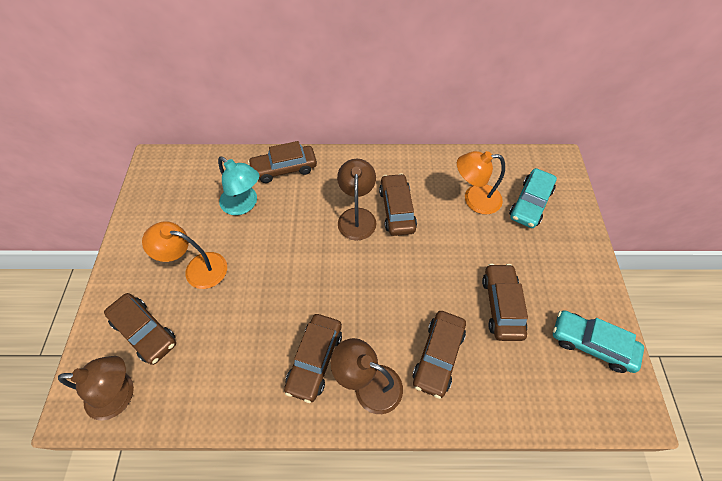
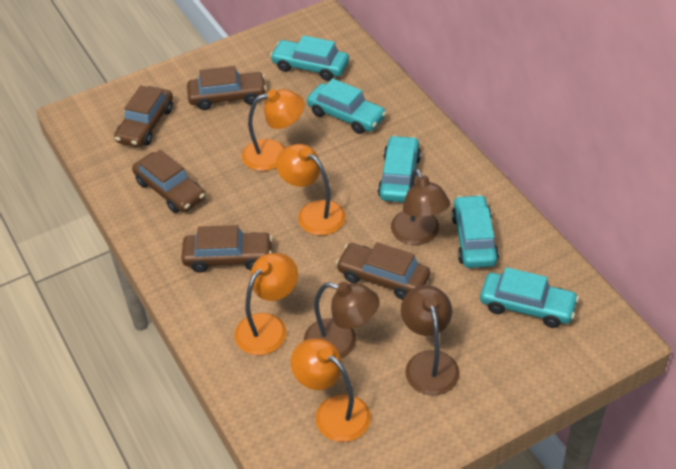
brown car: [104,293,176,365] [248,141,317,183] [284,314,342,403] [379,173,417,236] [412,311,466,399] [482,264,528,341] = 6 -> [114,85,173,148] [132,150,205,213] [181,225,272,273] [187,66,267,110] [336,242,430,300] = 5
orange lamp: [142,221,227,289] [457,151,505,214] = 2 -> [234,253,298,355] [242,89,305,171] [276,144,346,235] [291,338,371,442] = 4
turquoise car: [509,168,557,228] [553,310,644,373] = 2 -> [270,35,349,81] [307,78,386,134] [378,135,421,202] [451,195,499,268] [480,267,579,328] = 5
turquoise lamp: [218,156,259,215] = 1 -> none = 0

